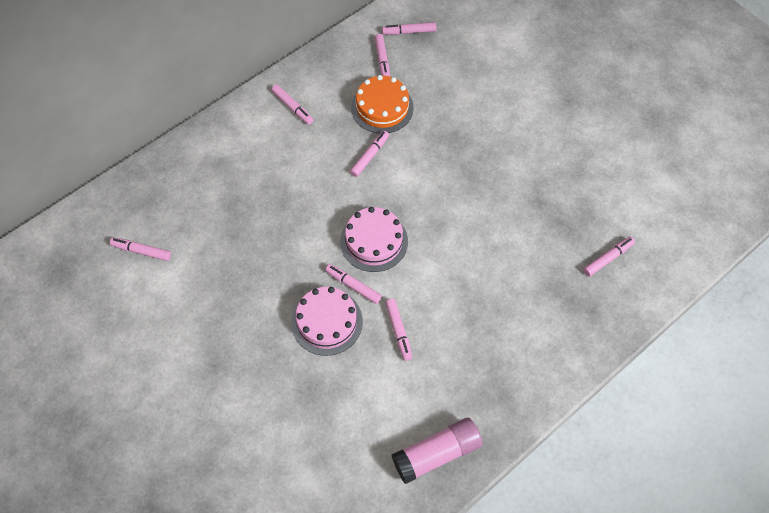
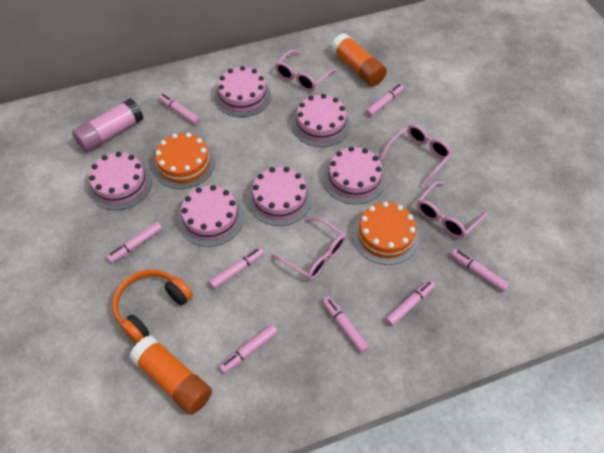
orange cake: [351,75,414,134] = 1 -> [153,133,215,189] [353,202,419,265] = 2
orange glue stick: none = 0 -> [129,335,212,415] [331,33,387,86] = 2
orange headphones: none = 0 -> [112,269,193,343] = 1
pink cake: [291,287,363,356] [340,207,408,272] = 2 -> [88,152,152,210] [178,185,244,247] [214,66,271,117] [248,167,312,226] [292,94,350,147] [323,146,386,204] = 6
pink glasses: none = 0 -> [271,217,346,280] [275,50,337,91] [380,124,452,187] [417,181,488,238] = 4

